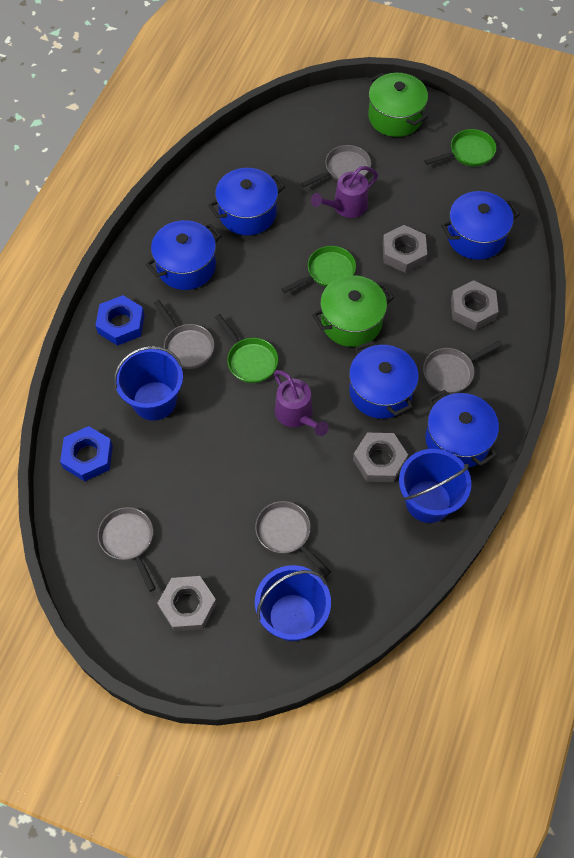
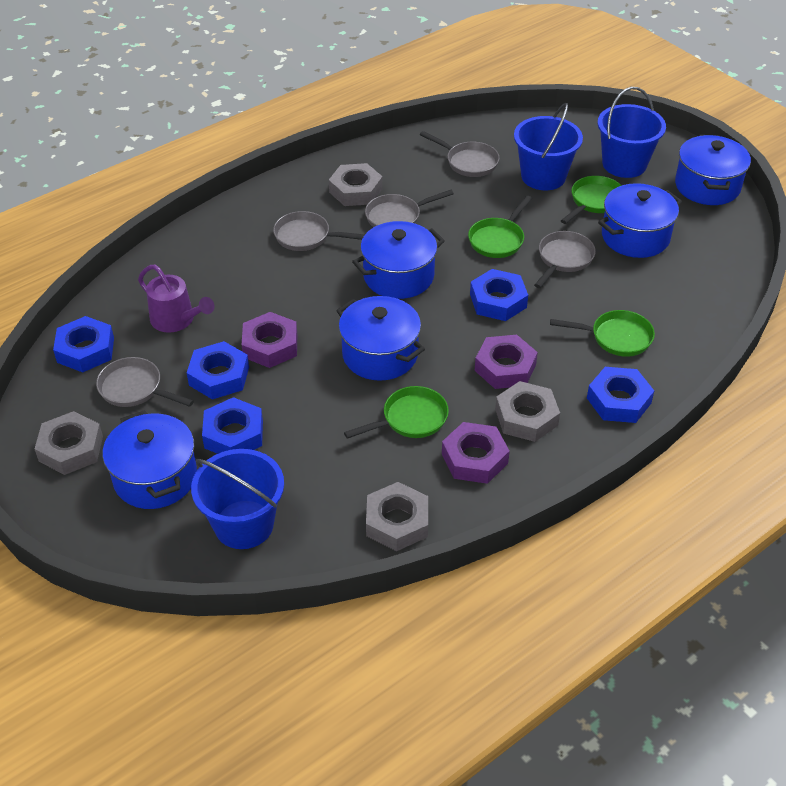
blue nut: [60,426,113,481] [95,295,145,346] = 2 -> [53,316,114,372] [187,341,249,399] [202,397,263,454] [470,269,528,321] [587,367,654,423] = 5
green pan: [215,314,278,383] [281,246,356,293] [424,129,496,167] = 3 -> [344,386,449,439] [468,196,532,258] [550,310,655,357] [561,176,622,224] = 4
green pot: [312,275,394,347] [368,73,428,137] = 2 -> none = 0
purple nut: none = 0 -> [242,312,297,368] [442,422,510,484] [475,335,538,389] = 3
purple watering can: [274,370,329,436] [311,166,378,218] = 2 -> [138,265,214,333] = 1

